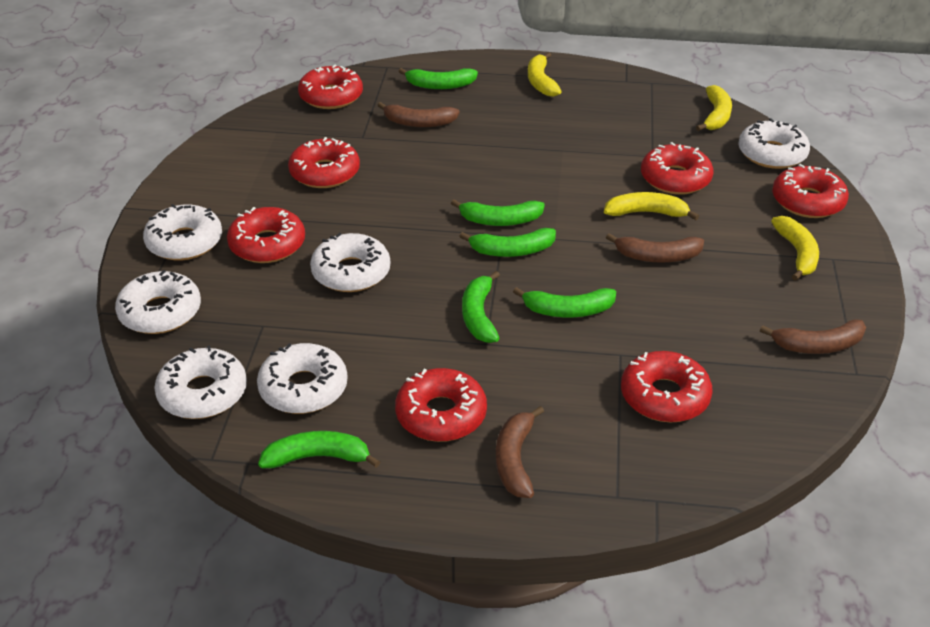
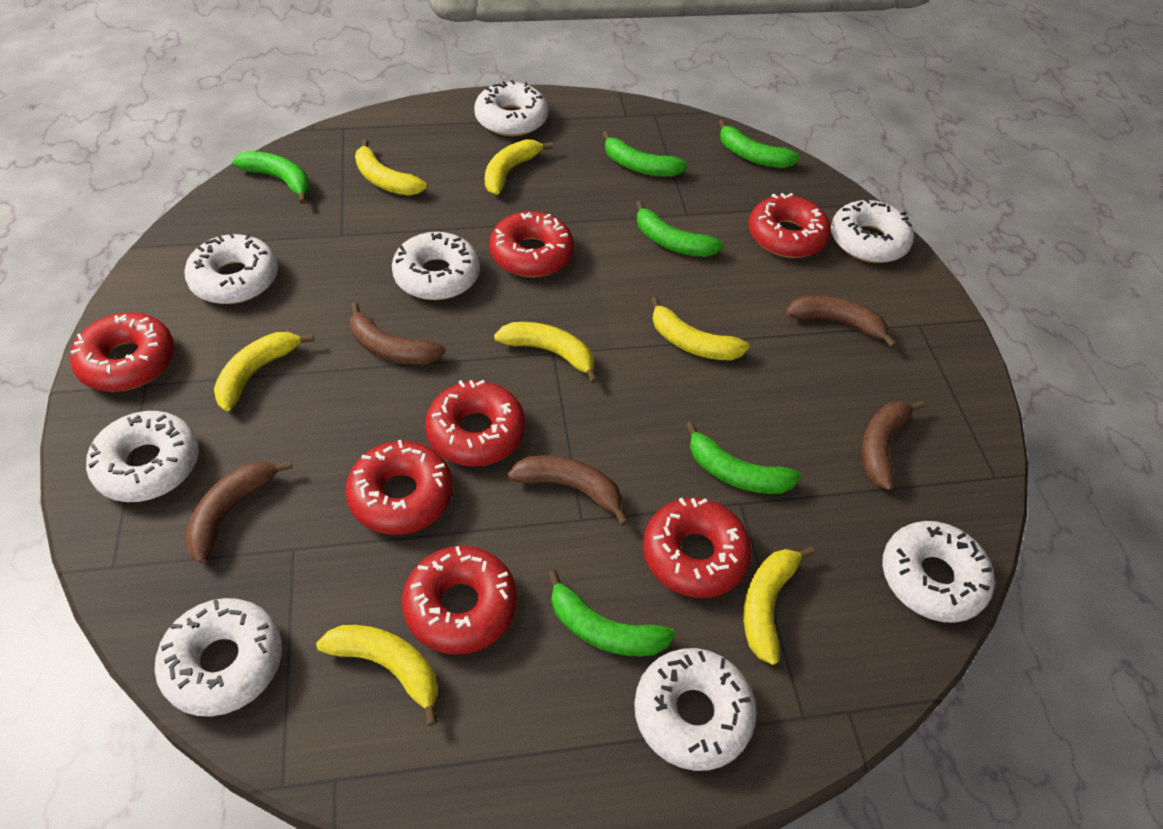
brown banana: [377,102,460,127] [496,406,544,498] [606,233,704,263] [760,319,866,354] = 4 -> [185,461,293,563] [350,302,446,365] [508,455,629,526] [786,295,897,348] [861,401,924,490] = 5
white donut: [115,270,201,334] [143,204,222,260] [154,345,247,419] [257,343,348,414] [310,233,390,292] [738,118,810,169] = 6 -> [86,411,199,502] [155,598,282,716] [184,232,278,304] [392,232,480,300] [474,80,548,136] [634,648,757,771] [831,198,914,263] [882,521,994,623] = 8
yellow banana: [528,52,562,97] [604,192,699,220] [696,85,732,131] [771,216,819,281] = 4 -> [214,332,314,411] [316,625,438,726] [355,139,427,195] [485,139,553,195] [494,322,598,384] [650,297,750,360] [743,546,815,665] = 7

